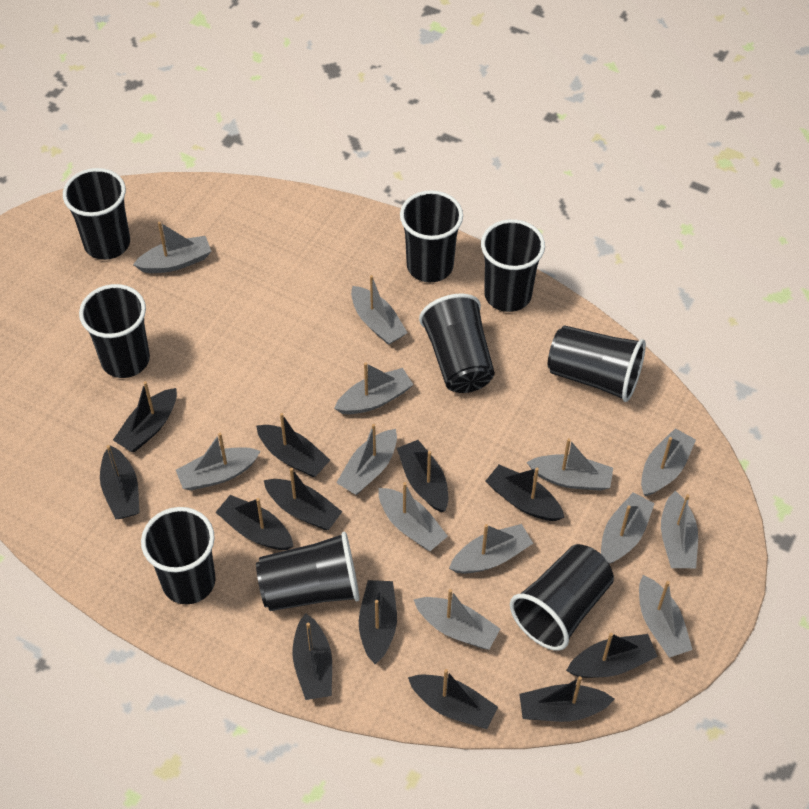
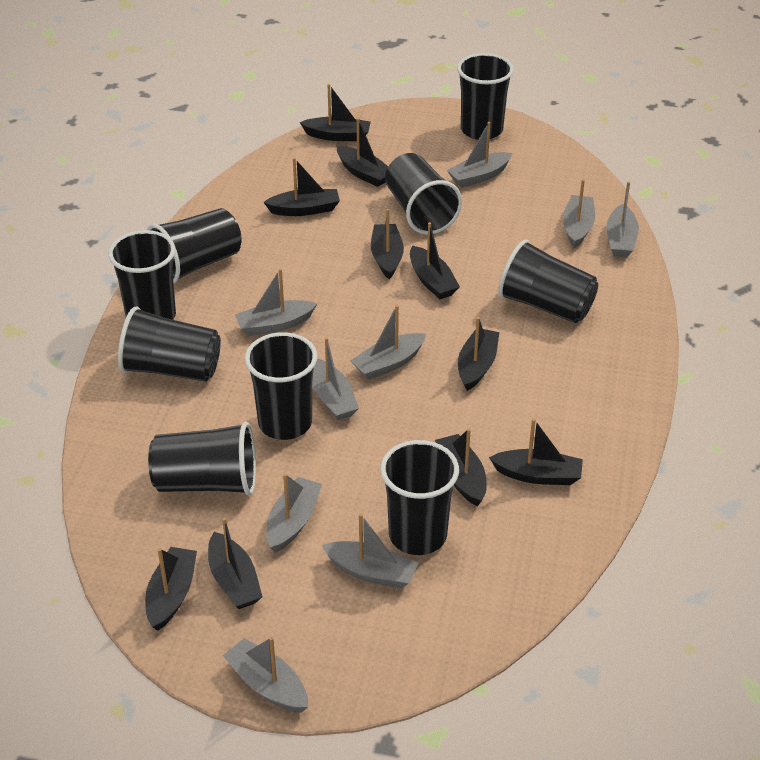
black boat: [100,445,140,519] [113,381,177,452] [215,495,294,550] [256,413,330,477] [264,468,342,530] [292,613,332,700] [359,580,397,664] [397,440,448,512] [408,669,498,729] [486,465,565,521] [519,676,614,722] [566,633,658,678] = 12 -> [145,547,197,631] [208,517,262,609] [263,158,340,216] [300,84,371,141] [337,118,388,187] [371,209,404,279] [410,222,460,299] [435,428,486,506] [458,317,499,391] [489,418,583,485] = 10
grey boat: [133,222,212,273] [176,433,260,490] [334,362,413,415] [336,424,397,495] [351,275,408,345] [379,482,448,551] [414,589,500,650] [449,524,533,574] [527,439,613,491] [601,493,655,564] [639,575,693,658] [641,428,696,496] [661,491,698,568] = 13 -> [223,637,308,713] [235,269,317,336] [266,474,322,553] [312,337,359,421] [321,513,419,589] [351,305,426,380] [447,122,512,188] [563,179,595,248] [606,182,639,257] = 9

